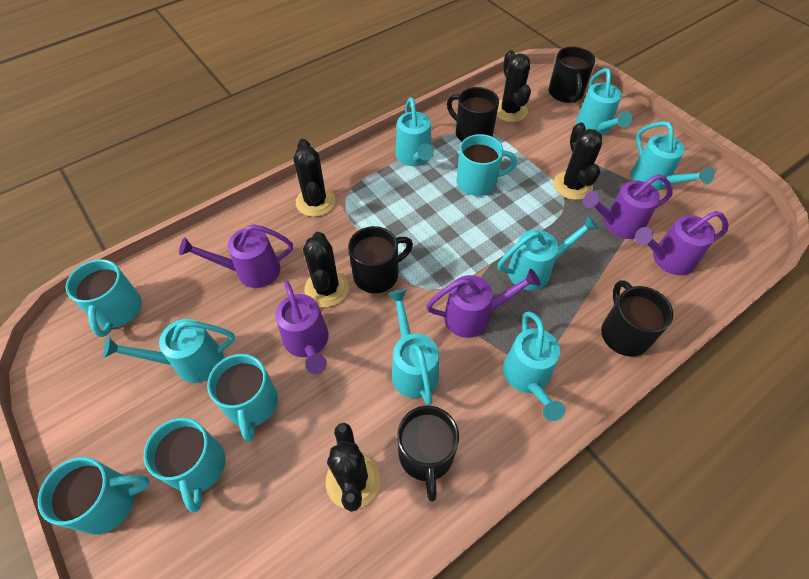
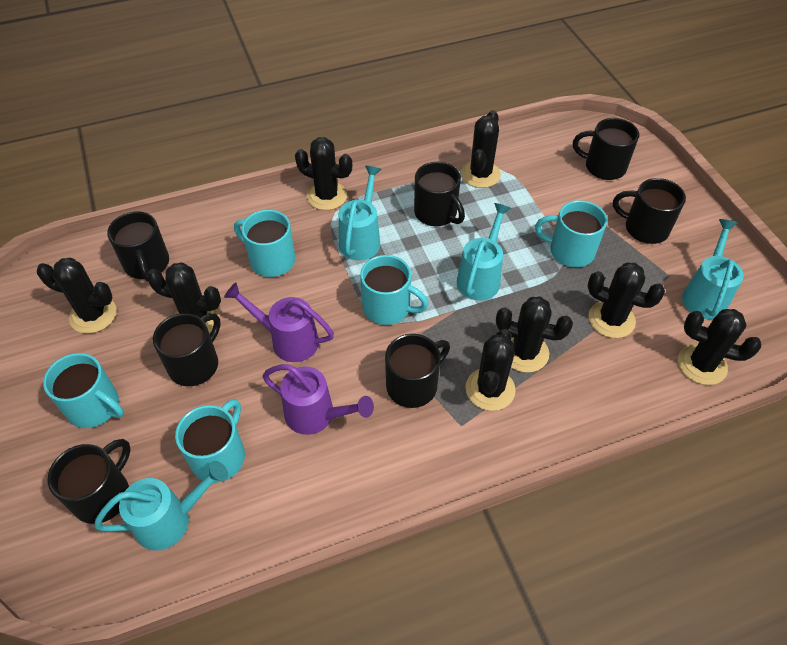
black cactus: [294,139,336,217] [303,232,349,307] [326,423,381,512] [496,50,531,122] [553,122,602,200] = 5 -> [37,258,117,334] [147,262,221,333] [295,137,352,210] [461,110,501,188] [465,329,516,411] [496,296,573,373] [588,262,665,338] [678,309,761,385] = 8
black mug: [348,226,413,293] [397,405,459,502] [447,87,499,141] [549,46,595,103] [601,280,673,356] = 5 -> [48,439,131,524] [107,211,169,281] [153,313,221,386] [385,334,450,408] [414,162,465,226] [573,118,639,180] [613,178,686,244] = 7
purple watering can: [179,224,293,288] [275,281,328,374] [426,269,541,338] [583,174,673,239] [635,211,729,275] = 5 -> [224,283,334,362] [262,364,374,435] = 2
turquoise watering can: [103,319,235,383] [388,289,439,405] [396,98,434,166] [498,215,599,290] [503,311,566,421] [576,68,633,135] [631,121,714,190] = 7 -> [94,461,228,551] [339,166,381,261] [457,203,511,301] [682,219,744,319] = 4

